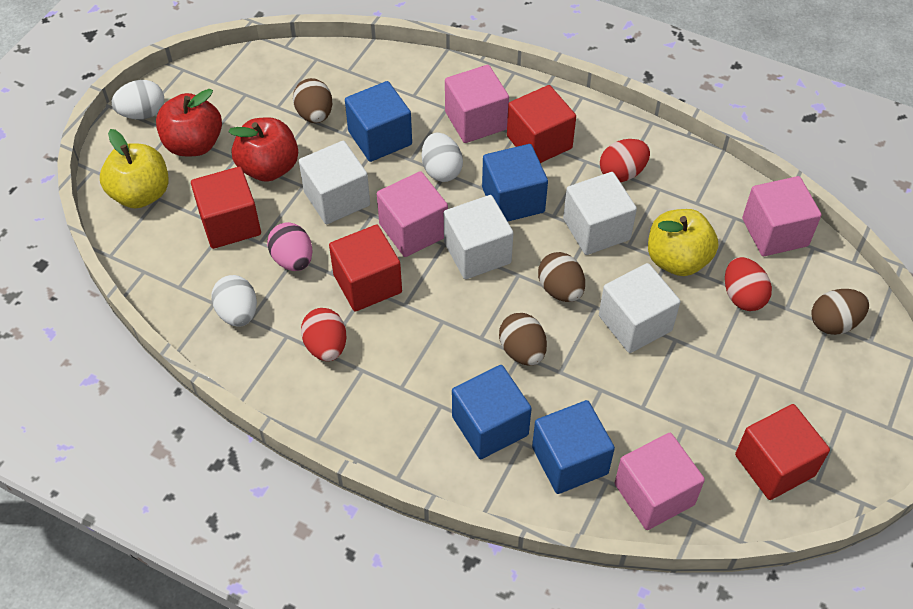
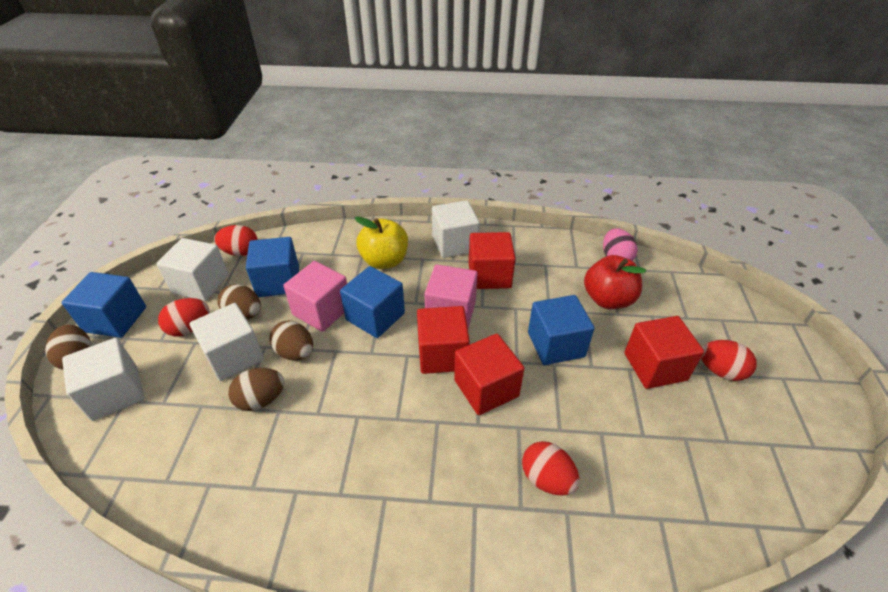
pink cube: [377,171,448,257] [445,65,509,143] [615,433,705,530] [742,176,821,256] = 4 -> [283,261,347,332] [424,265,478,328] = 2
red apple: [156,89,222,156] [228,117,298,182] = 2 -> [584,255,646,309] = 1
red egg: [301,308,346,361] [600,139,650,182] [725,257,772,311] = 3 -> [158,298,209,336] [214,225,258,256] [522,441,579,496] [701,340,757,381] = 4
white egg: [111,80,165,119] [211,275,257,327] [422,132,463,182] = 3 -> none = 0
yellow apple: [100,129,169,208] [648,209,718,276] = 2 -> [355,217,408,269] = 1

